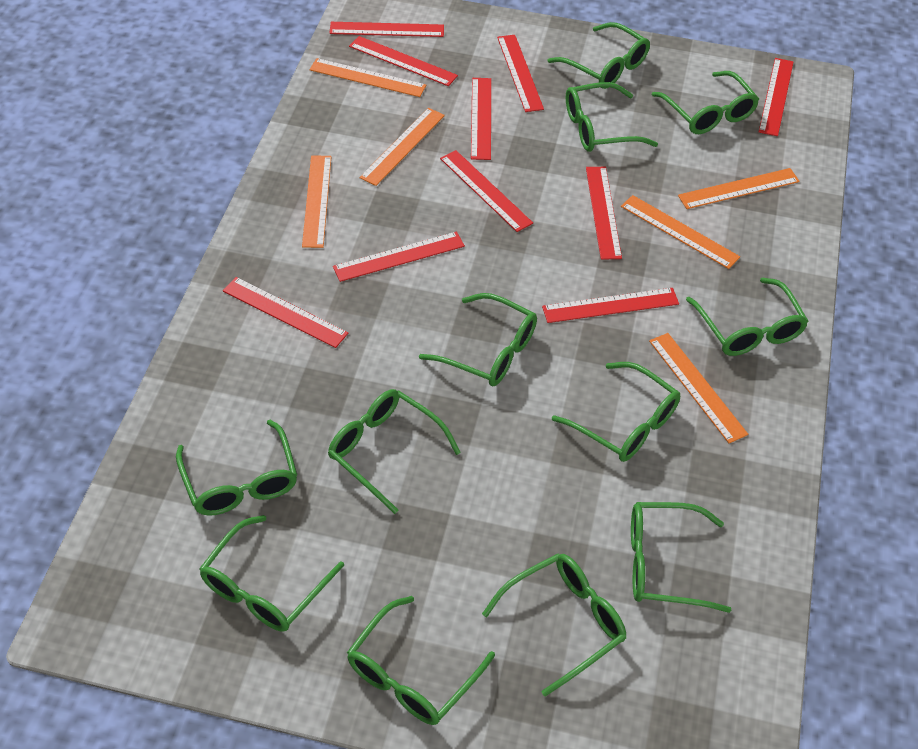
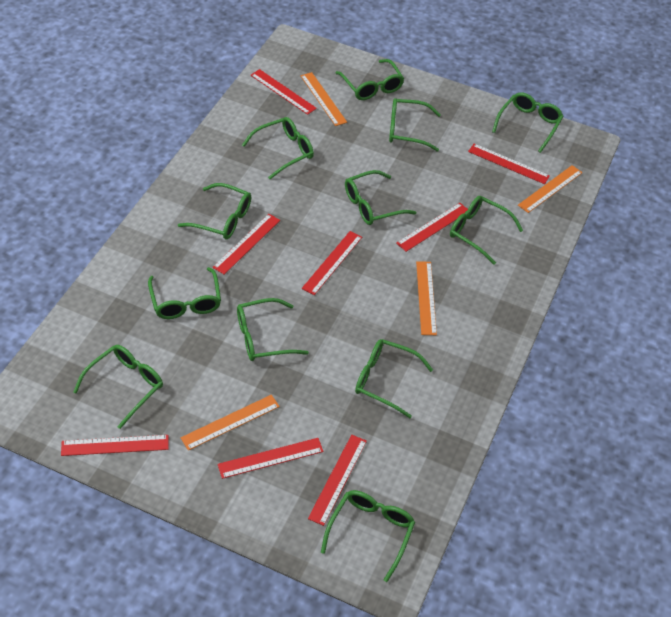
orange ruler: [302,155,331,248] [309,58,426,97] [359,108,445,186] [621,195,740,269] [649,333,748,443] [678,168,800,209] = 6 -> [181,395,280,451] [301,72,347,126] [416,261,437,335] [518,165,583,213] = 4
red ruler: [223,277,348,348] [329,22,444,37] [333,231,465,282] [349,36,458,86] [440,150,533,232] [471,78,491,160] [497,35,544,112] [542,288,679,323] [586,167,622,260] [759,58,794,136] = 10 -> [61,435,169,456] [212,214,280,274] [218,438,323,479] [251,69,317,115] [302,231,362,295] [308,435,367,526] [396,203,468,252] [468,144,550,184] = 8

